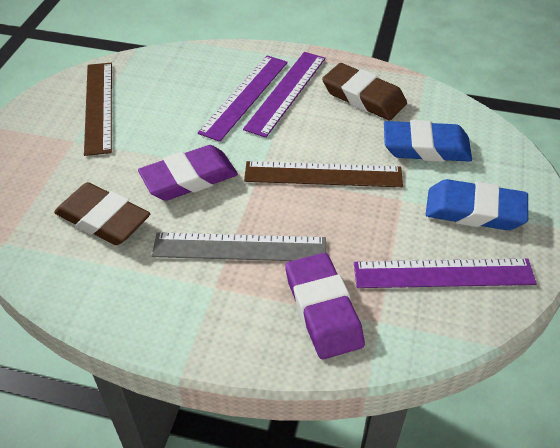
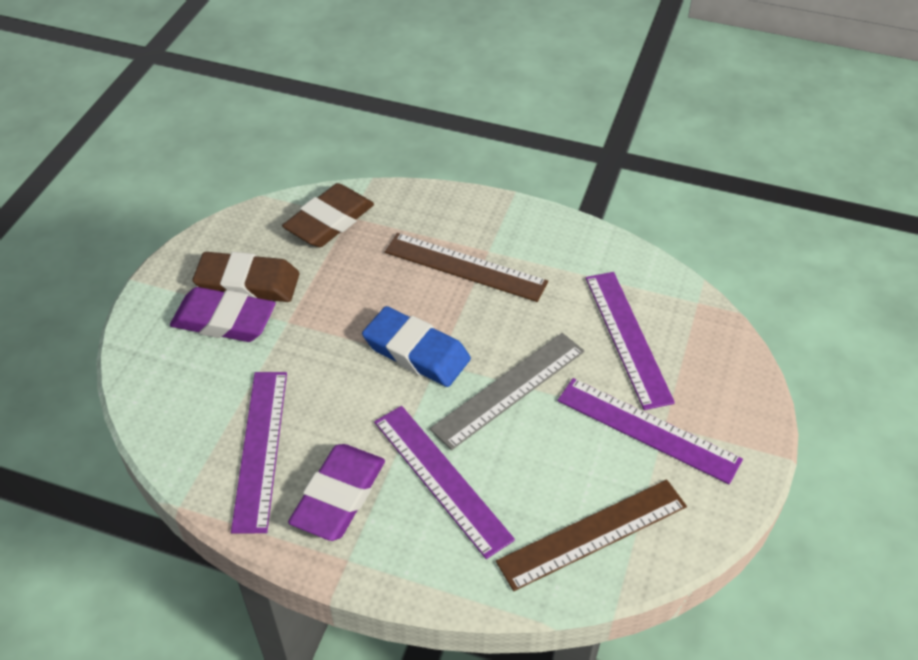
blue eraser: [384,120,472,162] [426,179,528,230] = 2 -> [362,306,471,387] = 1
purple ruler: [198,55,288,142] [243,52,325,138] [354,259,537,288] = 3 -> [231,372,287,533] [374,406,515,559] [557,378,743,484] [585,272,675,410] = 4

